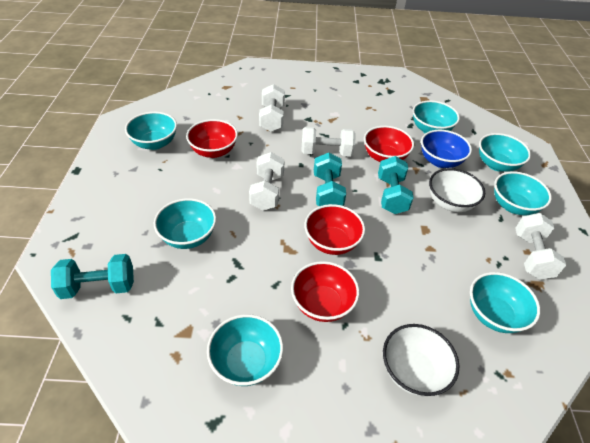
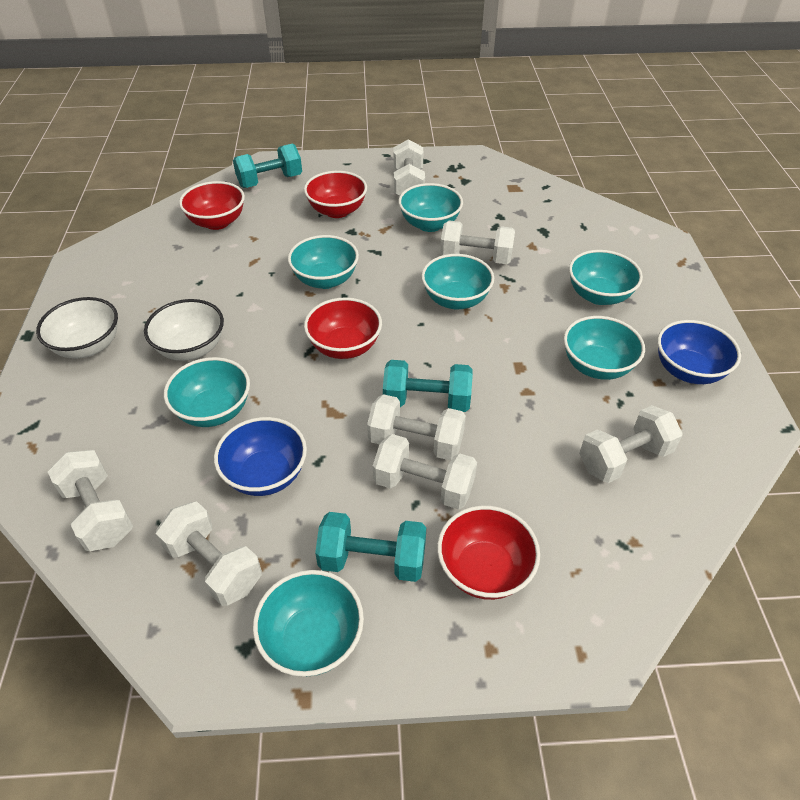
blue bowl: [421,130,472,168] = 1 -> [214,417,307,496] [657,320,741,384] = 2
white dumbbell: [249,152,285,210] [259,84,285,132] [301,127,356,157] [515,213,566,280] = 4 -> [48,450,133,551] [156,501,262,606] [367,394,466,460] [373,434,477,509] [394,139,425,196] [440,220,515,264] [579,405,683,483] = 7

